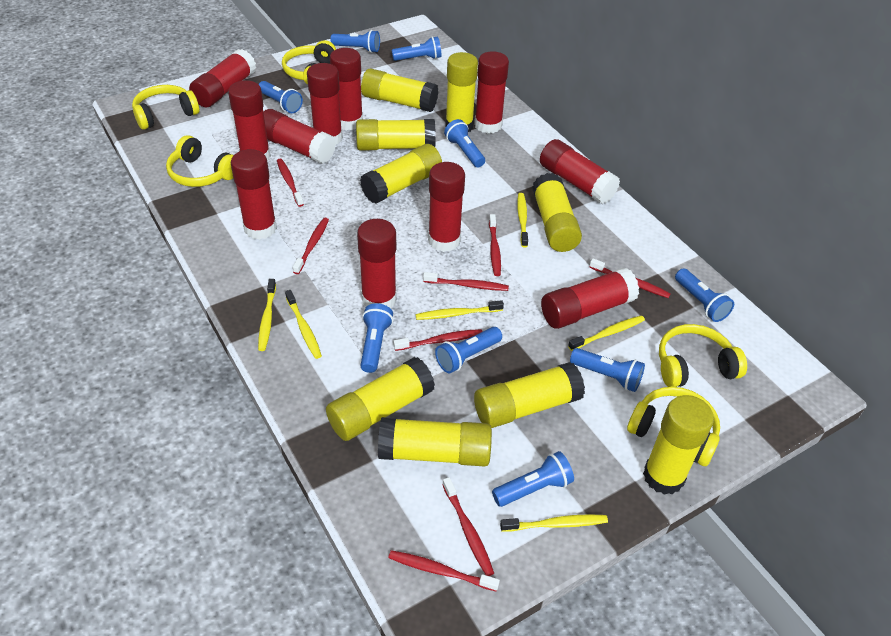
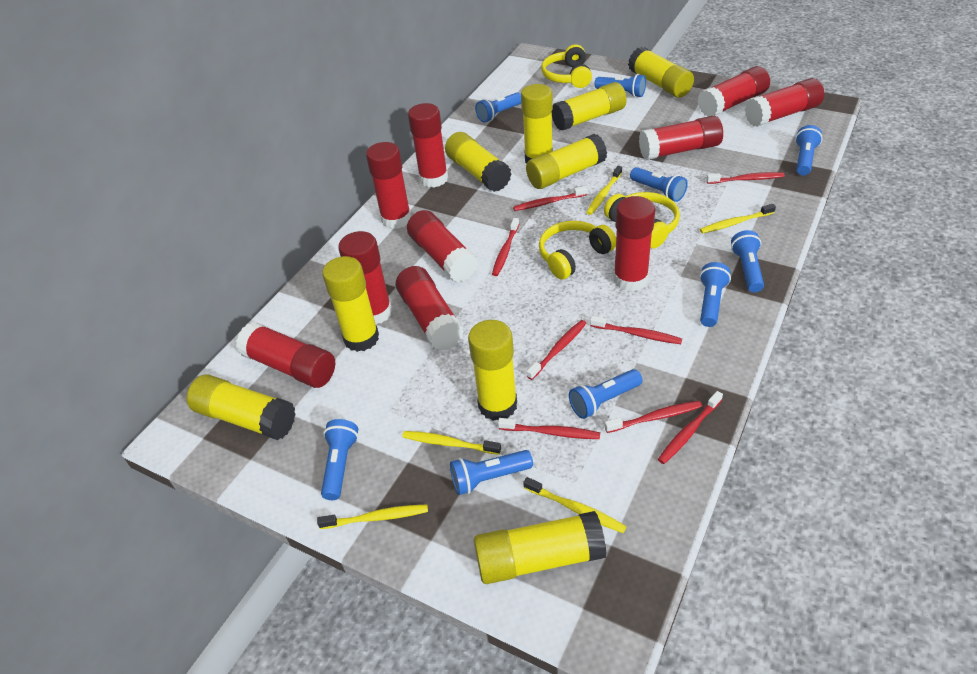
red glue stick: [189,49,256,107] [228,80,271,161] [231,149,277,240] [263,109,336,164] [307,63,343,144] [330,48,363,130] [357,219,397,309] [428,162,465,252] [474,51,509,133] [540,139,620,204] [541,268,639,329] = 11 -> [236,322,335,388] [338,231,392,324] [366,142,411,229] [396,266,464,351] [407,210,478,282] [408,103,448,188] [613,196,655,291] [639,116,723,160] [698,66,770,117] [745,78,824,127] = 10
yellow headphones: [132,85,199,130] [166,135,234,187] [282,40,336,85] [627,387,720,466] [659,324,747,387] = 5 -> [539,221,616,280] [541,44,592,88] [604,192,680,248] = 3
yellow toothbrush: [258,279,276,351] [285,290,322,359] [415,300,504,320] [500,514,608,532] [517,193,528,247] [568,315,645,351] = 6 -> [317,504,428,529] [402,431,501,455] [523,477,627,533] [586,166,622,215] [700,204,776,234] = 5

